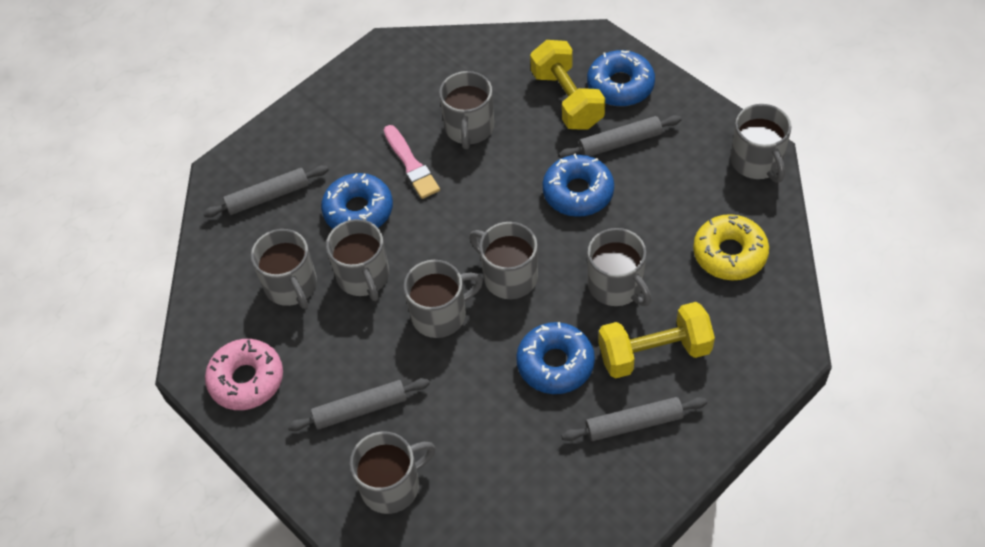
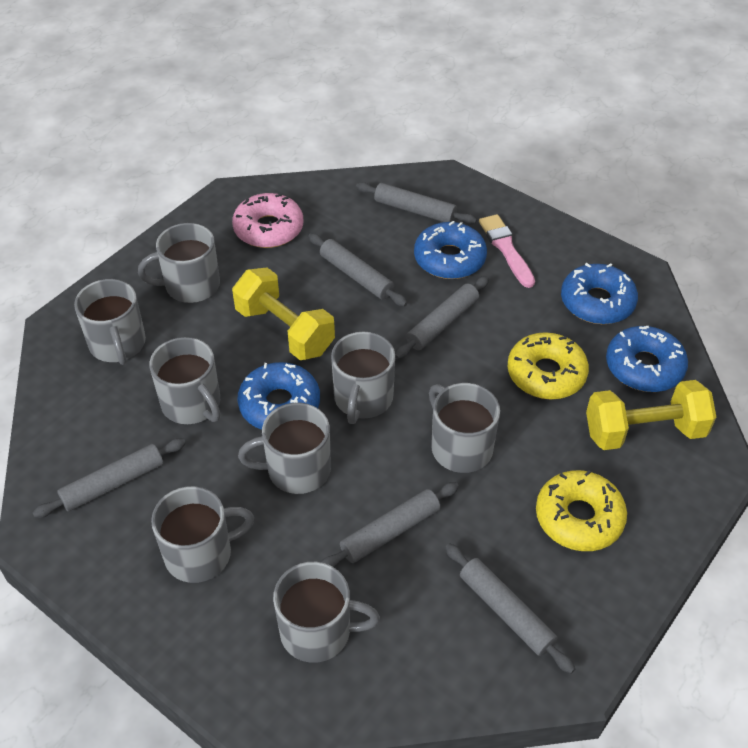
grey rolling pin: [203,165,328,218] [287,378,430,431] [559,115,682,158] [561,397,707,441] = 4 -> [33,438,186,518] [308,233,407,306] [321,482,459,567] [356,182,477,225] [395,276,489,359] [445,543,575,674] = 6
yellow donut: [693,214,769,280] = 1 -> [508,332,589,399] [536,470,627,551] = 2

